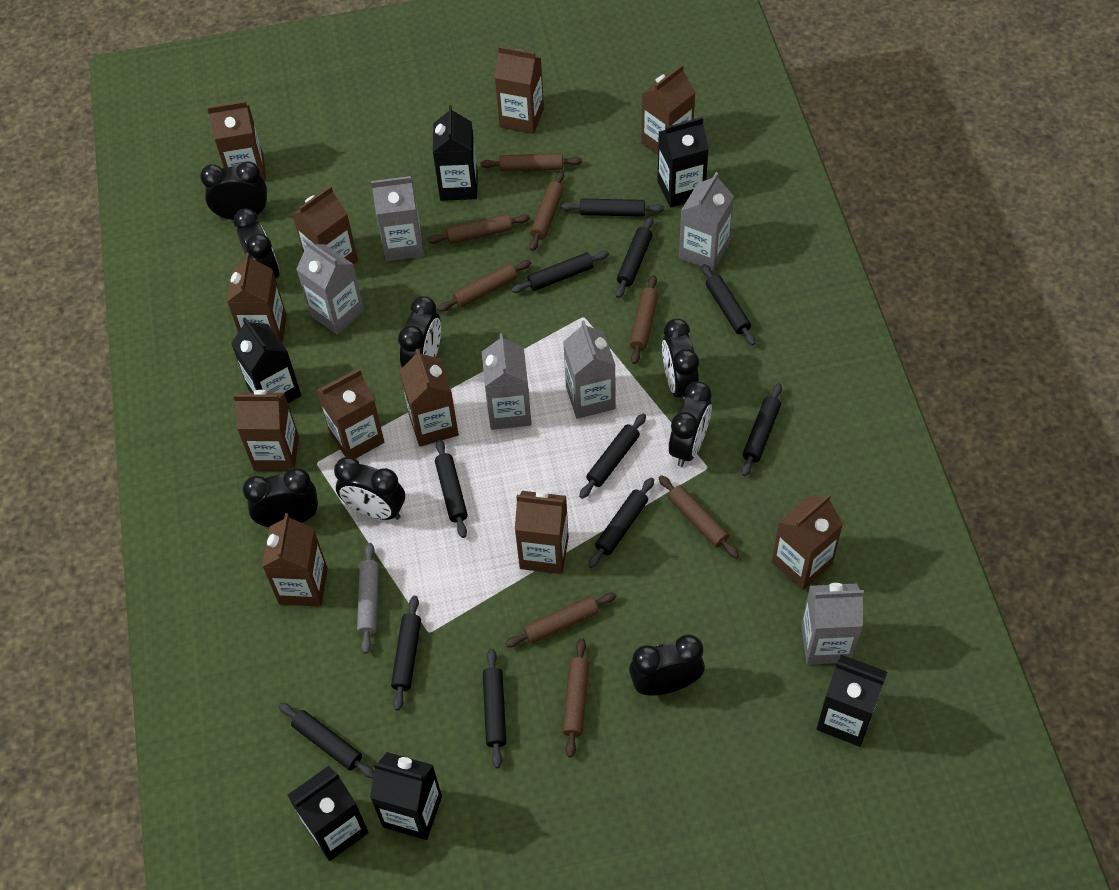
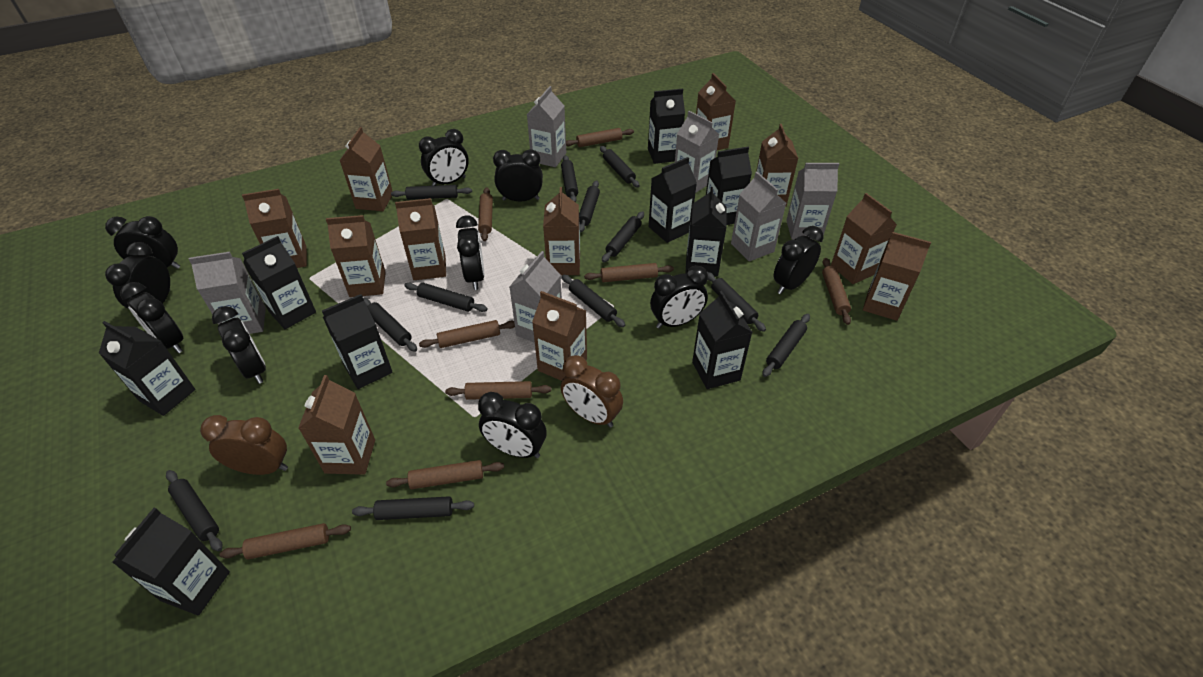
black carton: [231,318,301,403] [287,766,369,861] [370,752,442,840] [433,105,477,201] [657,117,709,208] [816,655,887,747] = 6 -> [99,321,195,416] [112,508,230,615] [242,236,316,329] [322,294,393,389] [648,89,685,164] [649,157,697,243] [686,187,727,276] [692,291,753,389] [706,147,752,225] = 9
black clock: [200,161,267,220] [234,209,280,279] [243,468,318,527] [334,457,405,520] [398,296,441,367] [629,634,705,696] [662,318,699,402] [669,381,712,467] = 8 -> [105,216,180,269] [105,242,170,309] [120,282,184,353] [212,306,266,384] [419,129,469,186] [456,215,485,290] [478,392,547,458] [493,149,543,202] [650,266,708,329] [774,226,824,294] = 10
black rolling pin: [278,703,374,778] [391,596,421,711] [435,439,468,538] [483,649,506,768] [511,251,609,293] [561,199,664,217] [579,413,646,499] [588,477,654,568] [616,216,653,298] [702,264,755,346] [741,383,782,476] = 11 -> [166,470,222,552] [352,496,474,520] [363,298,417,352] [391,185,472,200] [404,283,488,312] [561,155,578,202] [562,275,625,327] [579,180,600,232] [600,146,640,188] [602,211,644,262] [707,272,766,332] [763,314,810,377] = 12
brown clock: none = 0 -> [200,415,288,475] [561,355,623,428] = 2
grey rolling pin: [357,543,379,654] = 1 -> none = 0

